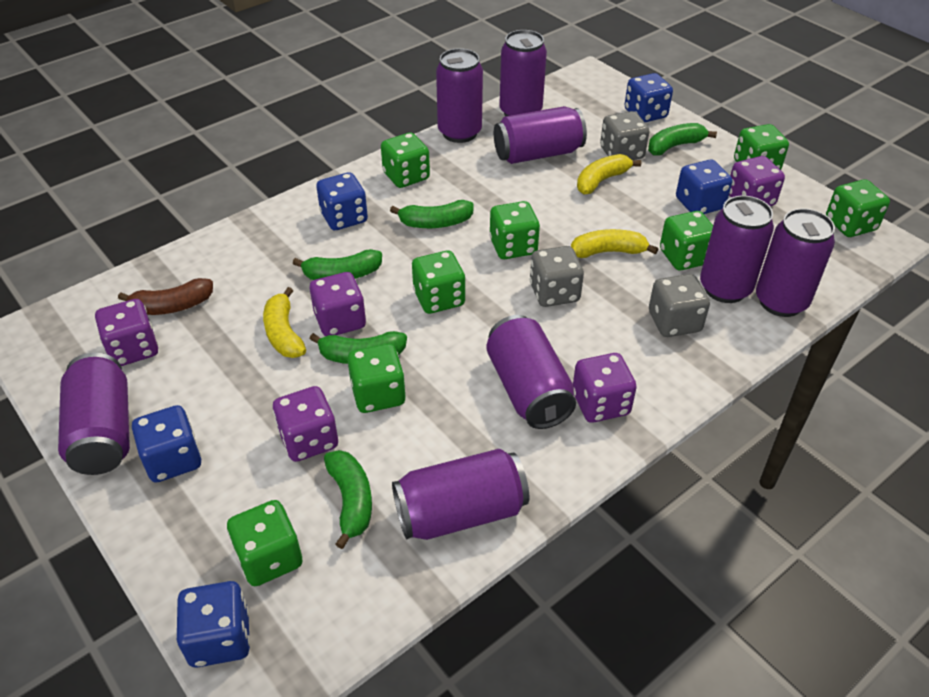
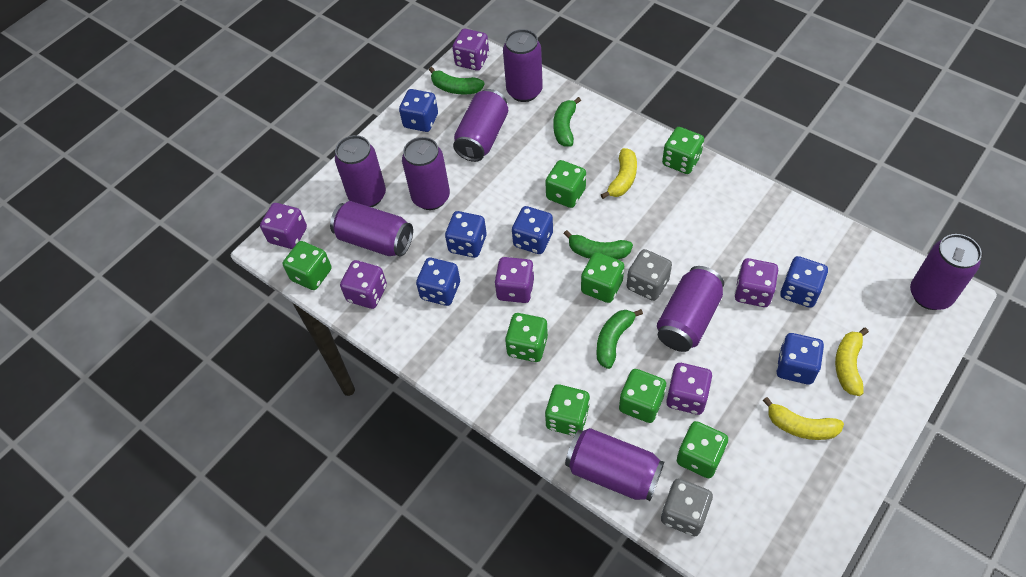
blue dice: [132,405,201,483] [177,581,250,668] [316,172,368,230] [624,73,673,122] [676,160,732,214] = 5 -> [399,89,438,132] [416,258,460,306] [445,211,486,258] [512,206,553,254] [776,333,824,385] [780,256,828,308] = 6
brown banana: [118,278,213,315] = 1 -> none = 0
green banana: [293,249,382,280] [310,331,407,364] [324,450,372,549] [390,200,474,228] [648,123,717,156] = 5 -> [429,67,485,95] [554,97,581,147] [564,230,633,260] [597,309,643,369] = 4
grey dice: [530,246,584,307] [600,111,649,160] [649,274,710,337] = 3 -> [627,249,672,301] [661,479,713,536] = 2
purple dice: [95,299,158,366] [273,386,338,462] [310,272,366,336] [573,353,637,423] [729,156,785,206] = 5 -> [260,203,307,249] [340,260,387,309] [452,29,489,71] [494,257,534,303] [666,363,712,415] [735,258,778,307] = 6

